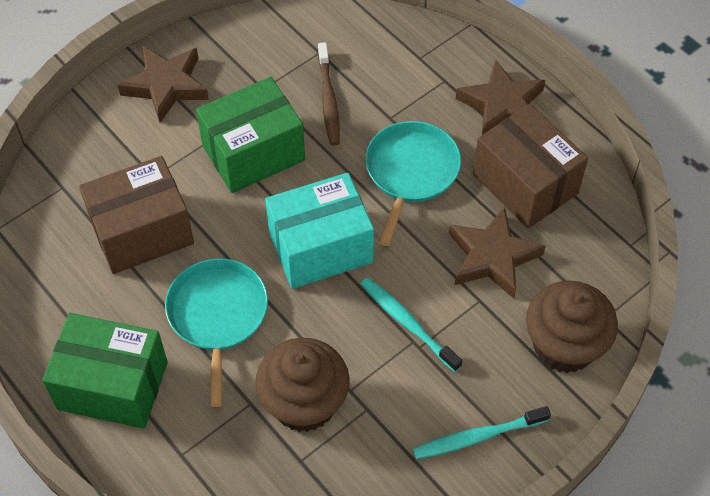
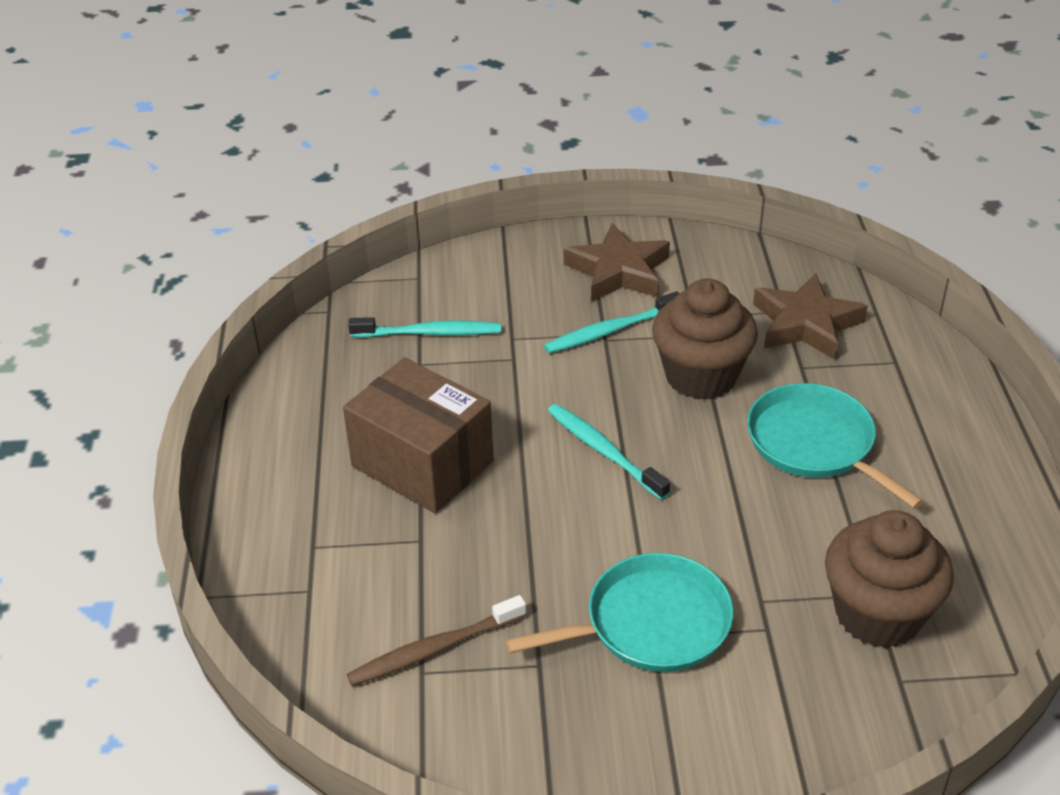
brown box: [79,156,194,274] [473,104,588,228] = 2 -> [343,357,494,514] = 1
brown star: [118,46,209,123] [449,207,545,299] [456,59,545,135] = 3 -> [564,223,670,302] [753,273,868,360] = 2
green box: [42,313,168,429] [196,77,305,193] = 2 -> none = 0
turquoise box: [265,173,374,289] = 1 -> none = 0
turquoise toothbrush: [361,277,462,372] [413,406,551,459] = 2 -> [348,317,501,337] [544,291,679,353] [547,404,670,500] = 3

